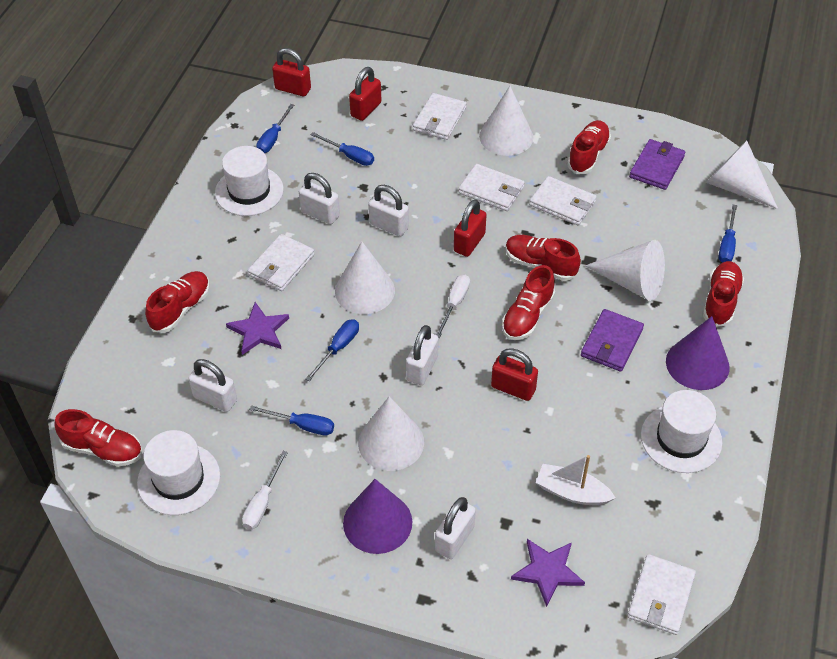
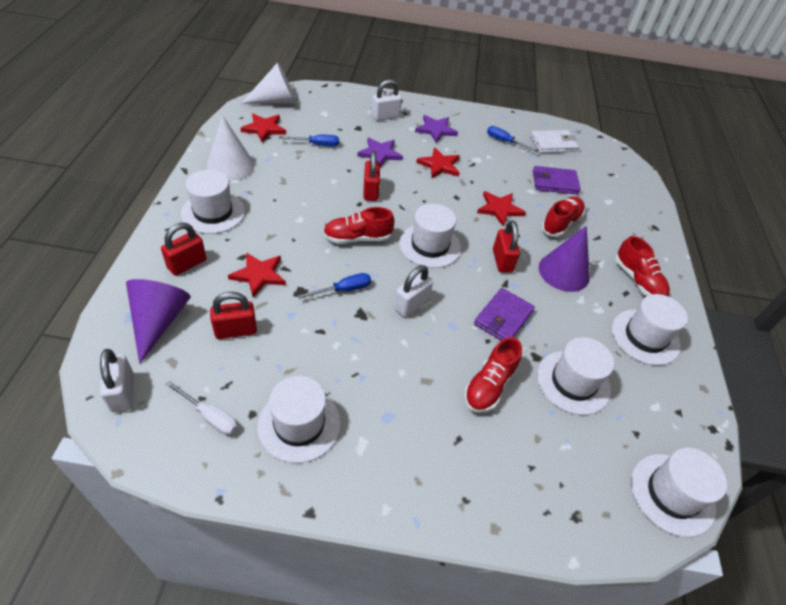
blue screwdriver: [249,405,334,435] [257,104,294,153] [306,319,359,381] [311,132,374,166] [719,205,737,263] = 5 -> [279,135,339,147] [297,273,371,299] [487,126,539,152] = 3
red shoe: [54,409,142,467] [145,271,210,333] [502,265,555,340] [505,235,581,281] [567,120,611,174] [703,261,744,327] = 6 -> [323,207,394,244] [464,337,522,413] [541,197,585,237] [615,236,670,296] = 4
red star: none = 0 -> [228,252,286,297] [240,114,286,143] [416,147,460,178] [477,191,526,226] = 4
white boat: [536,455,615,505] = 1 -> none = 0
white cone: [335,241,395,314] [358,396,424,471] [479,86,533,156] [585,240,665,301] [706,140,778,209] = 5 -> [206,115,254,181] [241,62,296,104] = 2
white hat: [137,430,220,515] [215,146,284,216] [641,390,722,473] = 3 -> [181,170,245,234] [257,376,341,463] [399,204,461,268] [537,337,614,415] [612,294,688,366] [631,448,727,537] = 6
white padlock: [188,359,237,412] [299,173,340,224] [368,185,409,236] [406,325,439,385] [435,497,476,559] = 5 -> [100,349,134,412] [371,79,402,121] [394,265,433,317] = 3
white screwdriver: [242,451,288,529] [436,275,470,338] = 2 -> [166,380,238,435] = 1
white wallet: [248,234,314,291] [413,93,466,140] [459,164,525,211] [529,176,597,225] [628,554,696,635] = 5 -> [531,130,579,153] = 1

